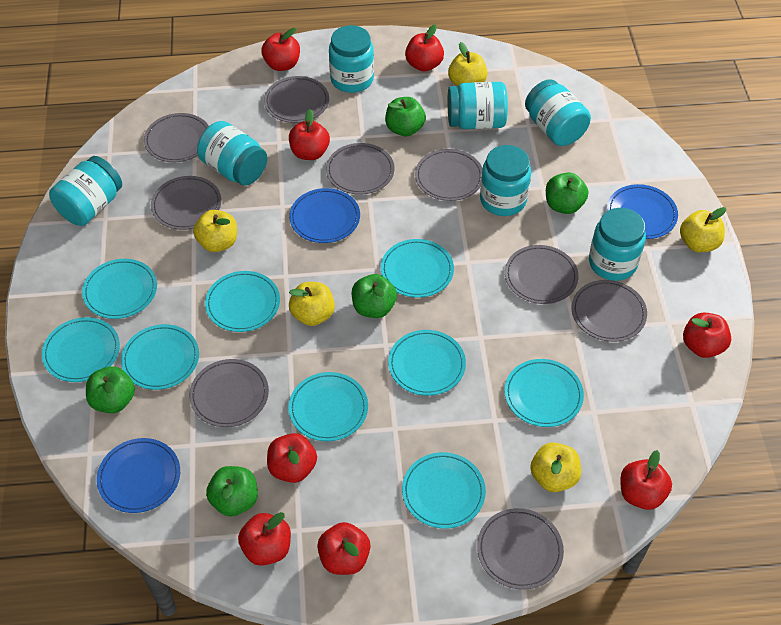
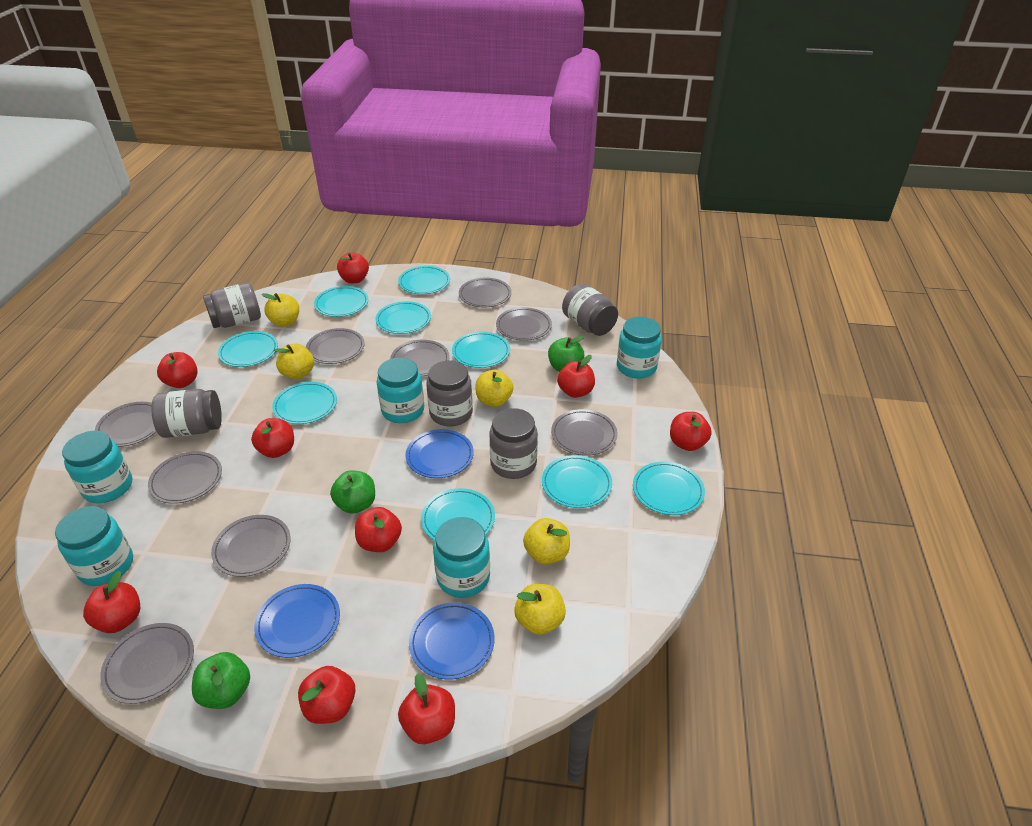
green apple: [86,366,135,413] [206,466,258,517] [352,274,397,318] [385,97,426,136] [546,172,588,214] = 5 -> [192,652,250,709] [330,471,375,514] [548,336,584,372] = 3
grey jar: none = 0 -> [151,389,222,438] [203,283,261,328] [427,361,473,427] [489,408,538,479] [562,283,618,336] = 5
red apple: [238,512,291,566] [261,28,300,71] [267,433,317,483] [289,109,330,160] [317,522,370,575] [405,24,444,72] [620,450,672,510] [683,312,731,358] = 8 -> [83,571,140,633] [157,352,198,388] [251,418,294,458] [298,666,356,724] [337,252,369,283] [355,507,402,552] [398,673,455,744] [557,355,595,398] [670,412,712,451] = 9
turquoise jar: [49,156,122,226] [197,121,267,186] [329,25,374,93] [448,82,508,129] [480,145,531,216] [525,79,591,146] [589,208,646,281] = 7 -> [55,506,133,586] [62,431,132,504] [376,358,424,423] [433,517,490,598] [617,317,662,379] = 5

